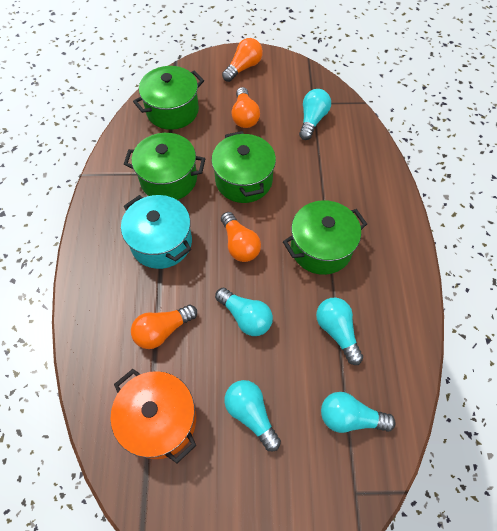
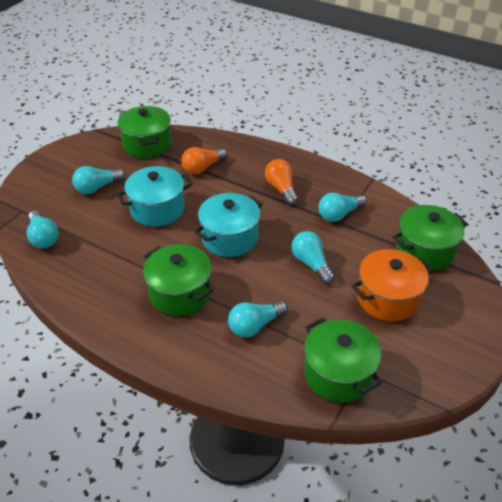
orange light bulb: [131,305,197,349] [221,212,261,262] [222,38,263,82] [231,87,260,128] = 4 -> [181,147,227,174] [265,159,298,205] = 2
turquoise pot: [121,195,192,269] = 1 -> [117,166,193,227] [194,193,263,257] = 2

